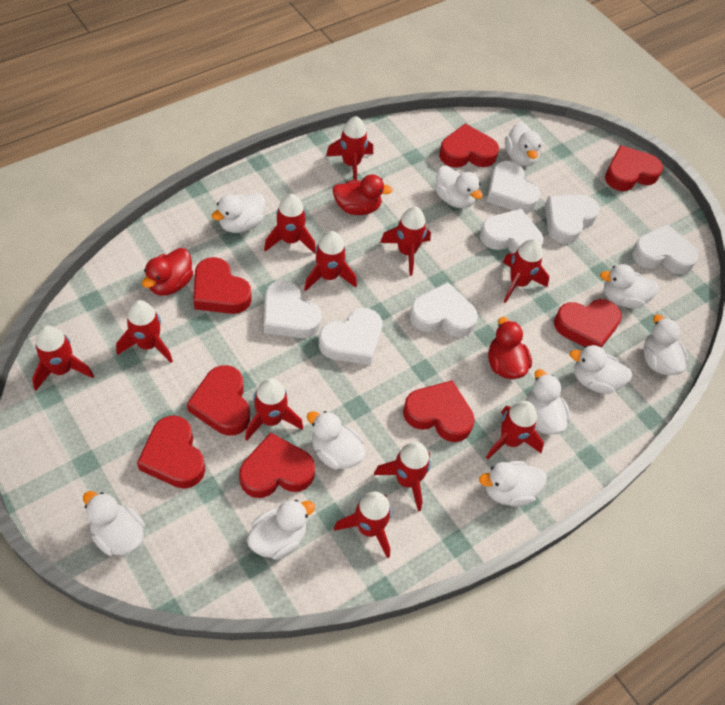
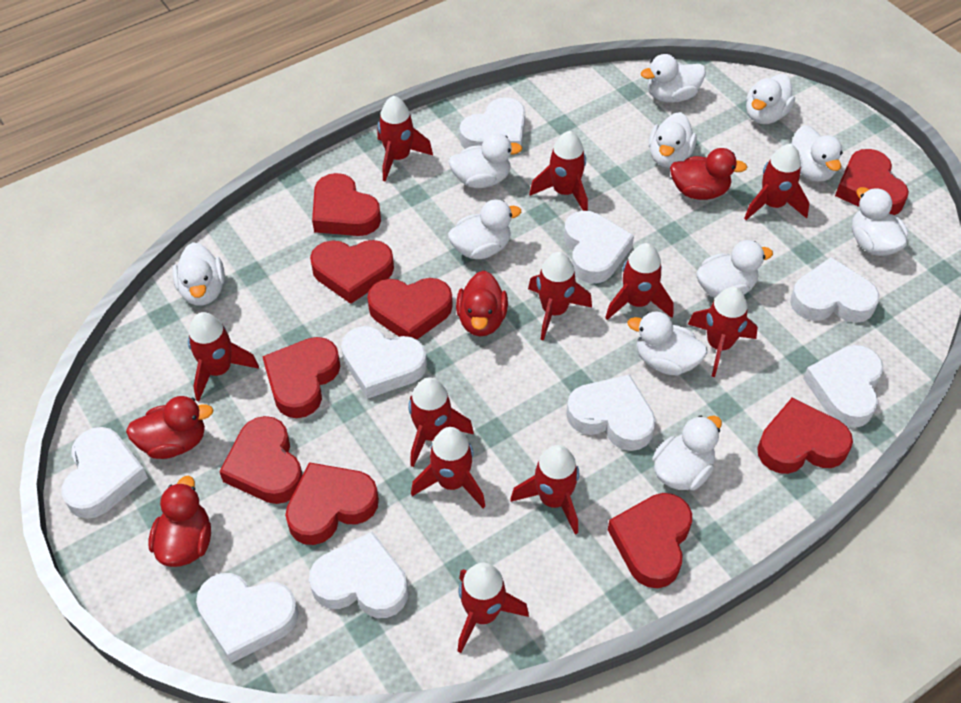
red duck: [142,248,193,296] [332,175,393,215] [488,317,532,379] = 3 -> [126,396,214,459] [149,476,211,567] [456,271,508,336] [670,148,747,200] = 4
red heart: [137,416,205,489] [187,365,250,436] [193,257,252,314] [239,433,315,498] [403,380,475,442] [439,124,499,168] [554,299,622,348] [605,145,663,191] = 8 -> [219,416,303,504] [262,337,340,418] [285,462,379,545] [310,240,394,304] [312,173,381,236] [367,278,453,340] [608,493,692,588] [757,398,853,474] [835,149,909,215] = 9
white heart: [264,280,322,338] [319,308,382,365] [410,282,478,337] [480,209,543,253] [487,161,540,213] [545,195,599,244] [632,224,699,274] = 7 -> [61,427,148,519] [196,573,299,663] [309,531,408,618] [341,326,427,399] [460,97,525,153] [564,211,634,283] [566,374,656,451] [790,257,880,323] [803,345,883,428] = 9

